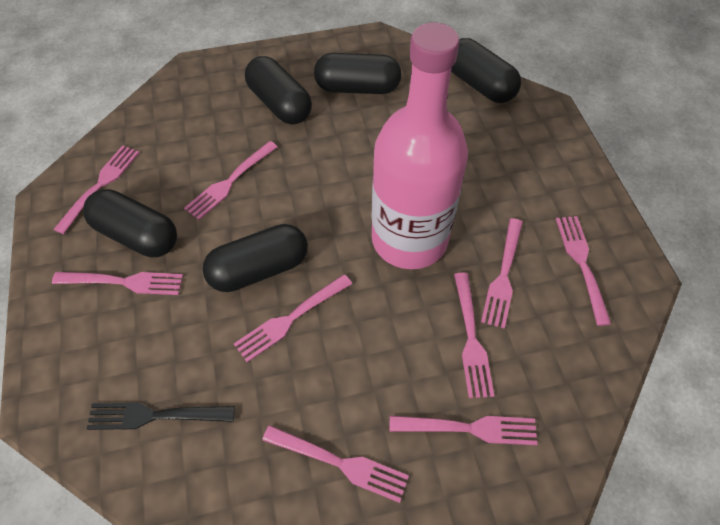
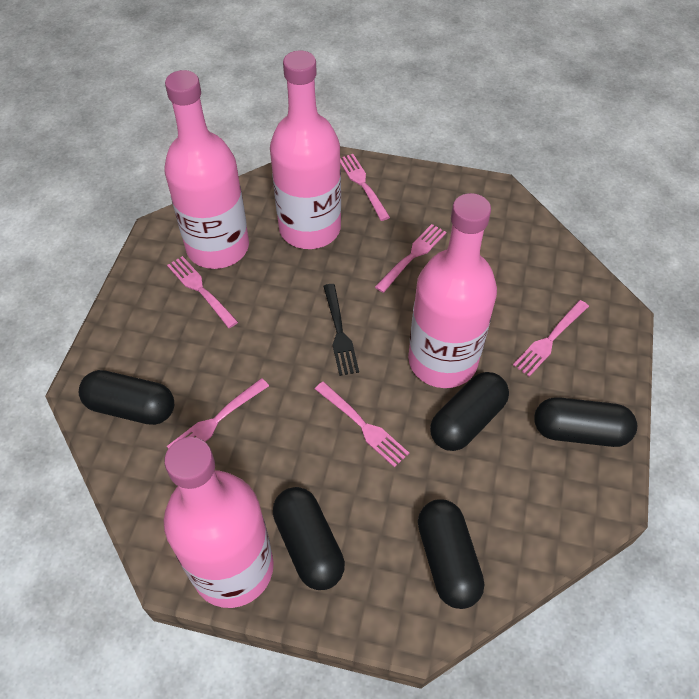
pink bottle: [371,22,468,269] = 1 -> [164,70,249,269] [164,437,274,608] [270,50,341,249] [408,193,497,388] = 4
pink fork: [52,272,183,295] [53,145,140,234] [184,141,278,220] [234,274,352,362] [262,425,409,503] [389,416,537,445] [454,273,494,398] [481,218,523,329] [556,216,611,326] = 9 -> [167,256,238,328] [167,378,269,449] [315,381,409,468] [340,154,390,221] [375,224,446,293] [513,300,589,377] = 6

